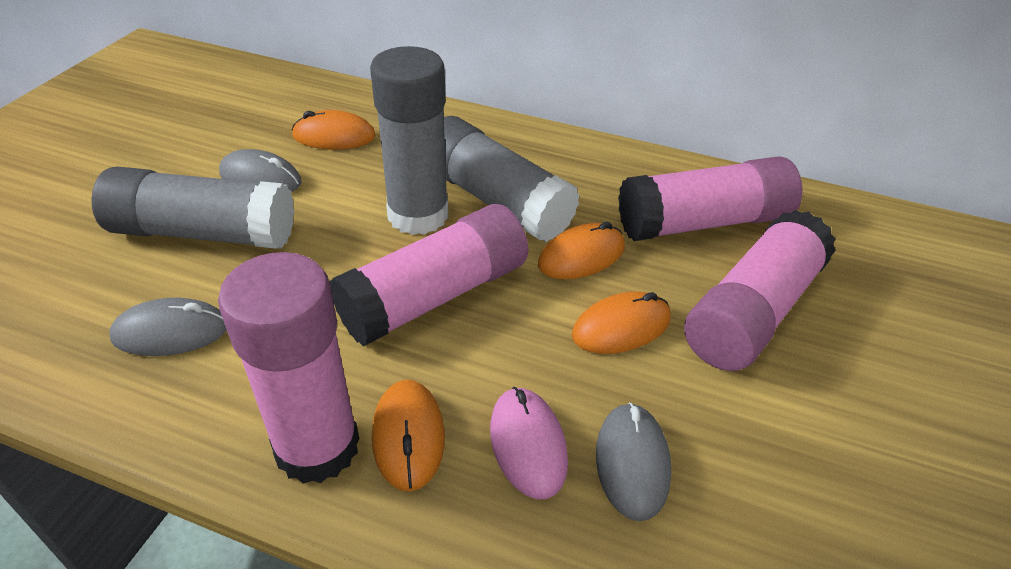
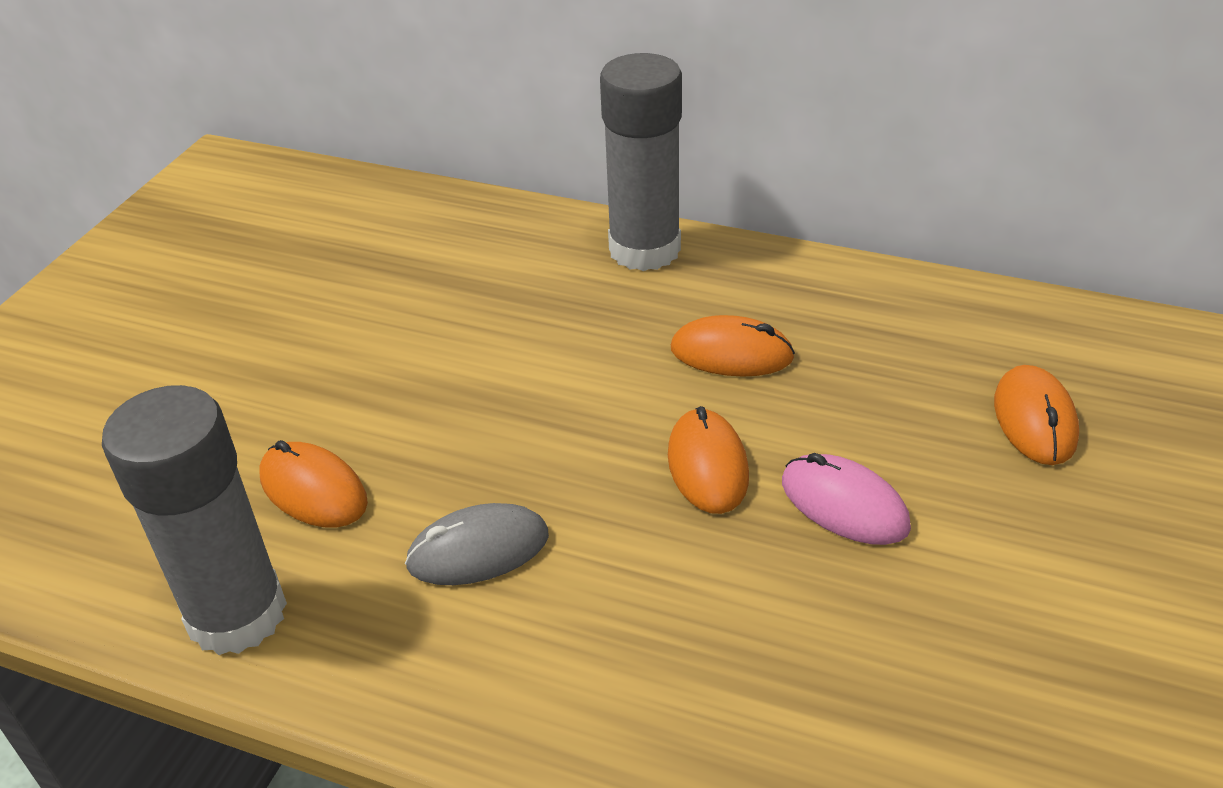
grey glue stick: [91,166,294,249] [370,46,448,235] [444,116,580,242] = 3 -> [102,385,287,655] [600,53,682,271] = 2
grey mouse: [110,298,227,356] [219,149,301,192] [596,402,671,521] = 3 -> [405,503,549,585] = 1
pink glue stick: [218,252,359,484] [329,204,528,346] [618,156,802,241] [684,210,836,371] = 4 -> none = 0

